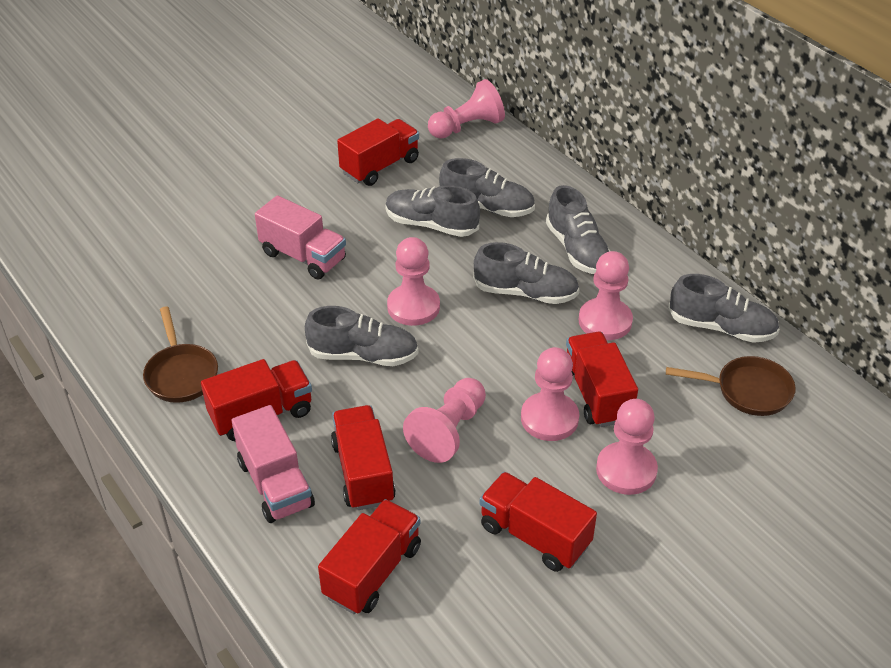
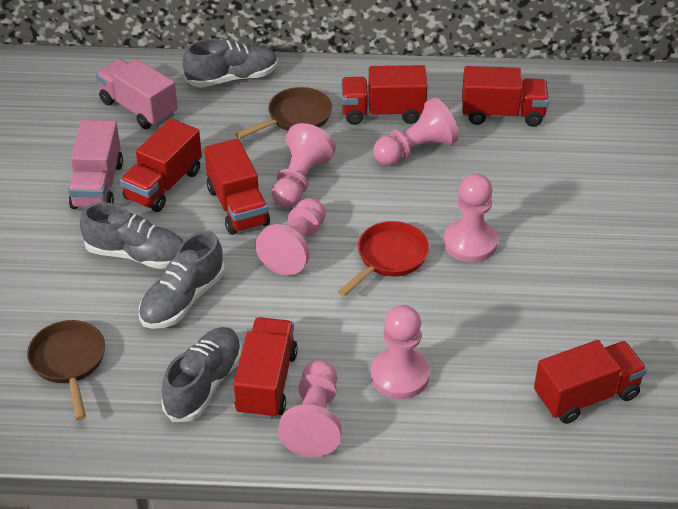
grey shoe: [305,306,418,366] [385,185,480,237] [439,158,535,217] [473,242,579,304] [546,185,610,274] [668,274,780,343] = 6 -> [80,202,183,269] [139,231,225,329] [161,327,242,422] [183,39,278,88] = 4
red pan: none = 0 -> [338,221,429,297] = 1

